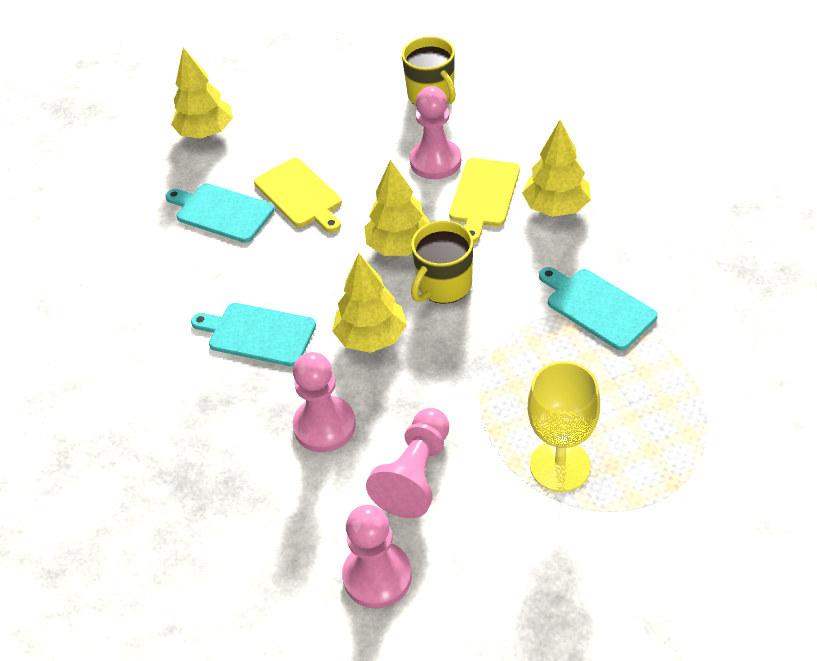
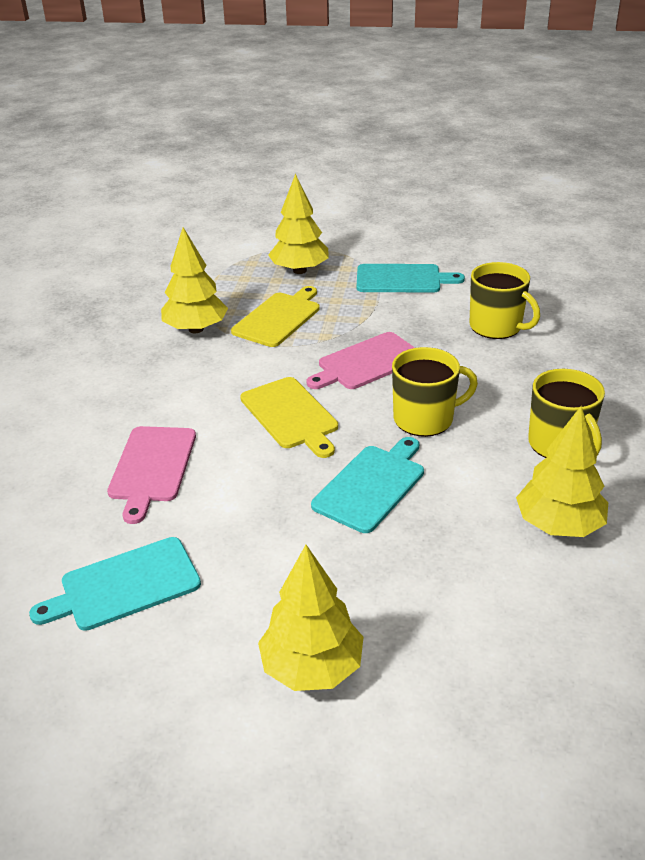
pink cutting board: none = 0 -> [107,426,196,524] [307,332,415,389] = 2
pink pawn: [293,352,356,452] [342,505,412,609] [366,408,449,518] [410,86,461,179] = 4 -> none = 0
yellow goblet: [528,361,600,492] = 1 -> none = 0
yellow mug: [402,37,456,106] [411,221,473,304] = 2 -> [392,347,478,437] [469,262,540,339] [528,369,605,458] = 3

